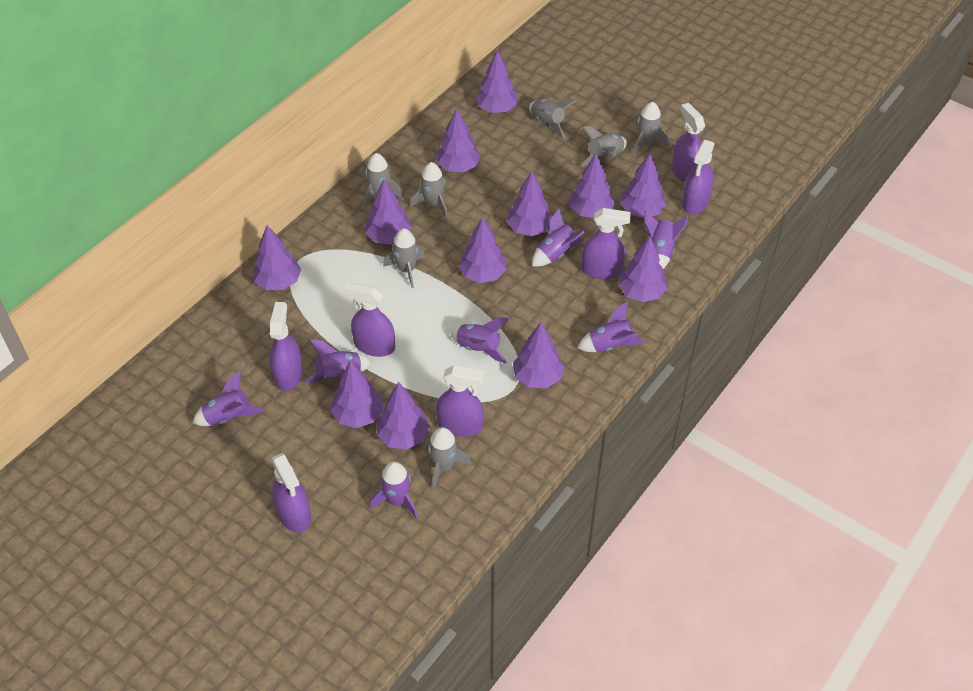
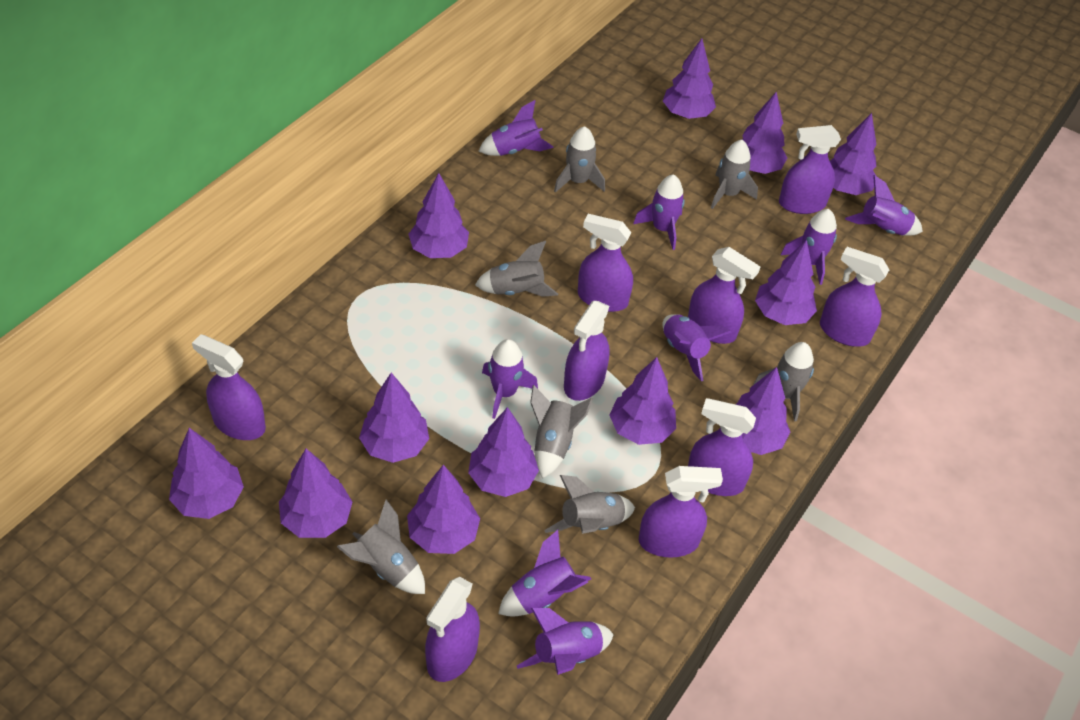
purple rocket: [192,371,264,426] [305,340,372,383] [370,462,418,519] [450,317,509,363] [532,208,586,267] [577,302,645,352] [644,211,688,269] = 7 -> [479,100,554,156] [482,339,538,419] [498,530,591,617] [517,608,614,675] [633,174,685,250] [663,314,732,381] [781,209,837,285] [845,175,923,236] = 8
purple spray bottle: [269,302,303,391] [272,453,311,532] [344,282,395,357] [436,365,484,437] [581,208,631,279] [672,103,705,183] [682,140,715,215] = 7 -> [192,334,266,440] [425,577,480,682] [564,301,610,401] [578,214,633,312] [639,466,723,558] [688,247,760,344] [688,398,756,496] [779,125,841,214] [820,247,889,347] = 9

